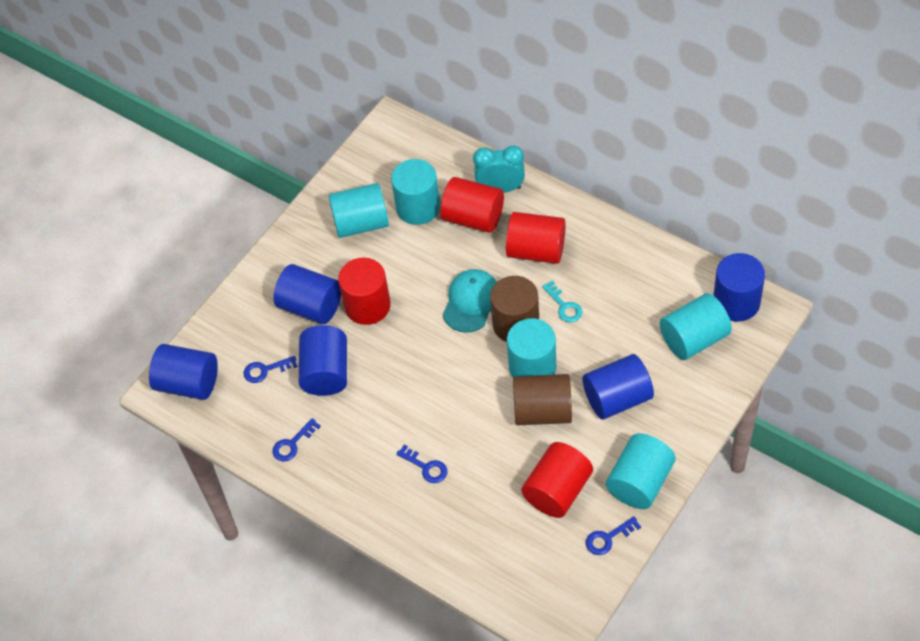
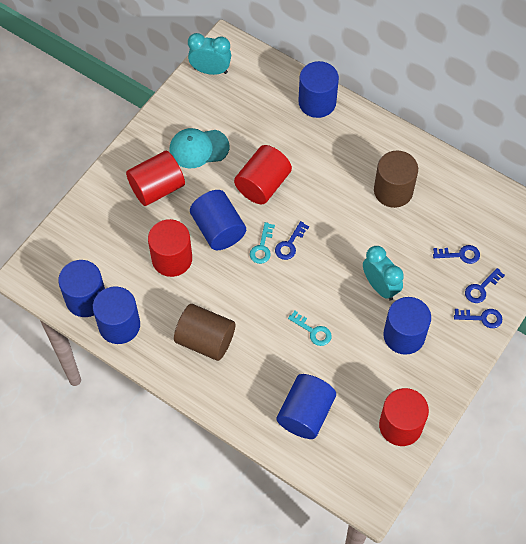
blue cylinder: [149,344,218,400] [273,264,341,324] [299,325,347,396] [583,354,654,420] [713,253,765,322] = 5 -> [58,260,105,317] [93,286,140,344] [190,190,246,250] [277,374,336,439] [298,61,339,118] [383,297,431,355] = 6
turquoise clock: [473,146,525,193] = 1 -> [188,33,231,75] [363,246,404,301] = 2
turquoise cylinder: [329,183,389,238] [391,159,440,225] [507,318,556,378] [606,433,676,509] [660,293,732,360] = 5 -> none = 0
turquoise key: [542,281,582,323] = 1 -> [250,222,275,264] [288,311,332,346] = 2

